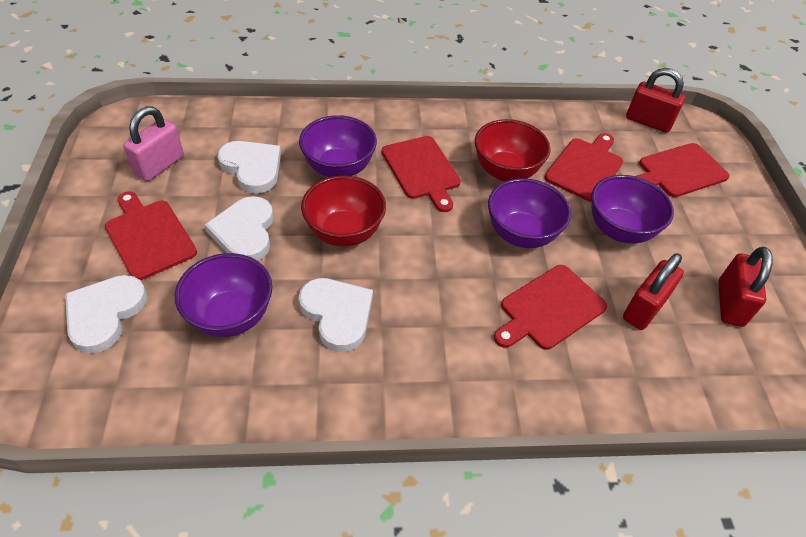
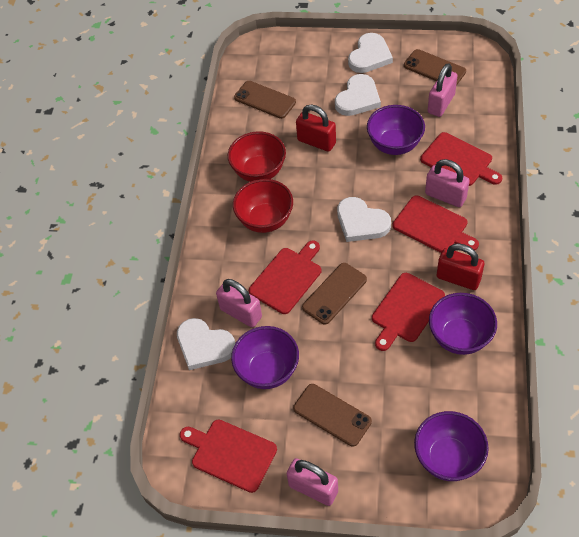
brown phone: none = 0 -> [234,81,296,119] [293,384,372,447] [302,263,367,325] [404,49,466,86] = 4
pink padlock: [124,106,184,181] = 1 -> [216,279,262,328] [287,458,338,506] [425,159,470,207] [428,63,457,117] = 4
red padlock: [623,253,684,330] [626,68,685,133] [718,247,773,327] = 3 -> [296,104,336,152] [437,243,484,290] = 2

